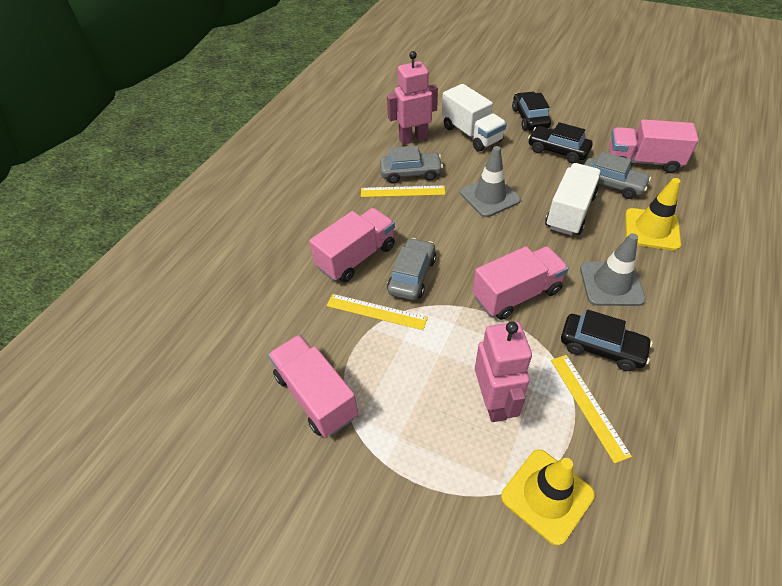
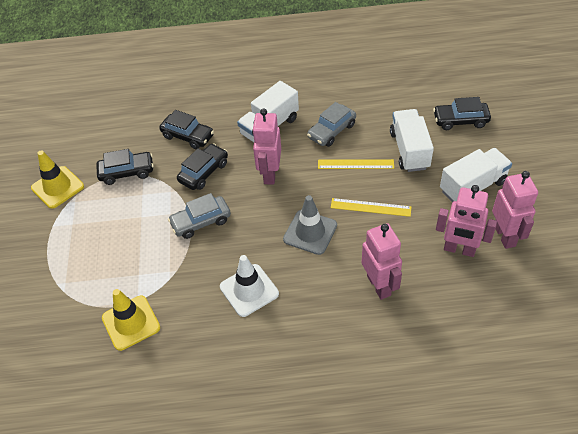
black car: [512,92,551,131] [528,122,593,164] [561,310,653,371] = 3 -> [96,149,154,185] [159,110,214,149] [177,144,228,190] [433,97,491,130] = 4
grey car: [380,146,443,184] [387,238,436,300] [584,152,651,199] = 3 -> [168,193,231,239] [307,102,356,147] = 2
grey traffic cone: [460,146,521,217] [580,233,646,306] = 2 -> [283,195,337,255] = 1
pink robot: [387,51,438,145] [475,321,532,422] = 2 -> [252,108,281,185] [362,223,402,300] [436,185,497,257] [492,171,538,249] = 4
pink truck: [268,335,358,437] [309,208,395,282] [473,246,569,320] [609,119,699,173] = 4 -> none = 0
white traffic cone: none = 0 -> [220,255,279,317] = 1
white truck: [442,84,507,152] [545,163,601,236] = 2 -> [237,81,299,142] [390,109,434,172] [440,148,512,202] = 3
yellow ruler: [327,294,428,330] [361,186,445,197] [551,355,632,463] = 3 -> [318,159,394,169] [331,198,411,217] = 2

